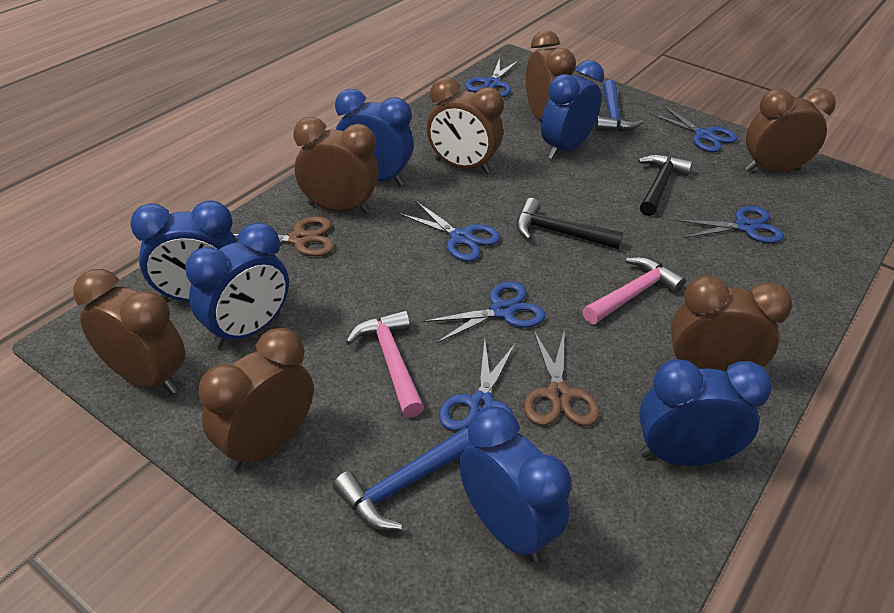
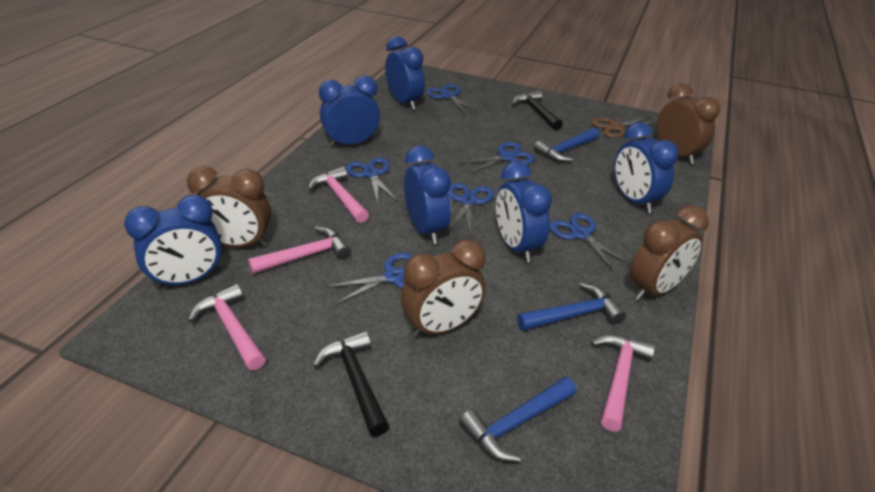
blue hammer: [333,427,470,530] [595,80,643,132] = 2 -> [459,377,576,462] [517,283,626,331] [534,127,599,162] = 3
brown clock: [73,269,185,394] [199,328,313,471] [293,117,379,214] [427,77,504,174] [526,30,576,120] [671,275,792,372] [745,88,836,172] = 7 -> [187,166,271,247] [401,239,486,338] [630,205,709,301] [657,83,720,164] = 4
brown scissors: [233,216,335,256] [524,329,600,426] = 2 -> [591,116,657,138] = 1
pink hammer: [346,310,424,418] [583,257,686,324] = 2 -> [188,284,266,370] [248,227,351,274] [308,167,369,223] [592,334,656,432] = 4

